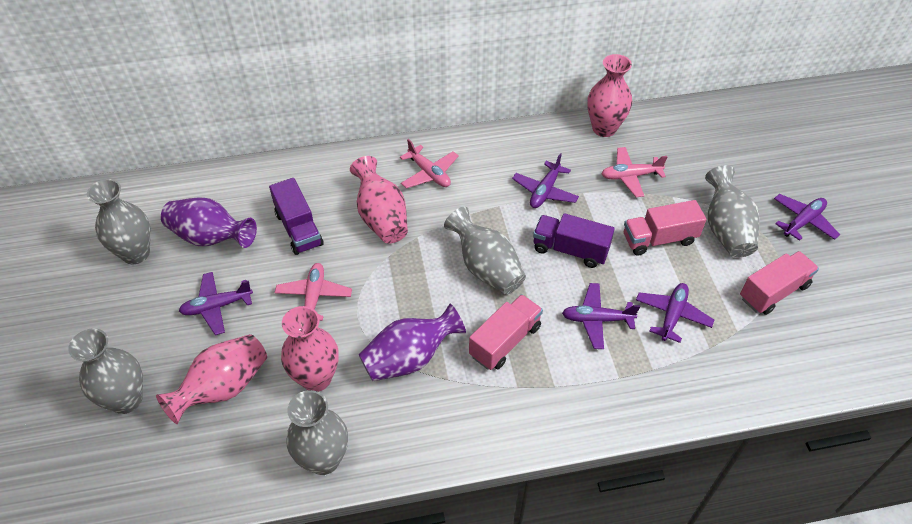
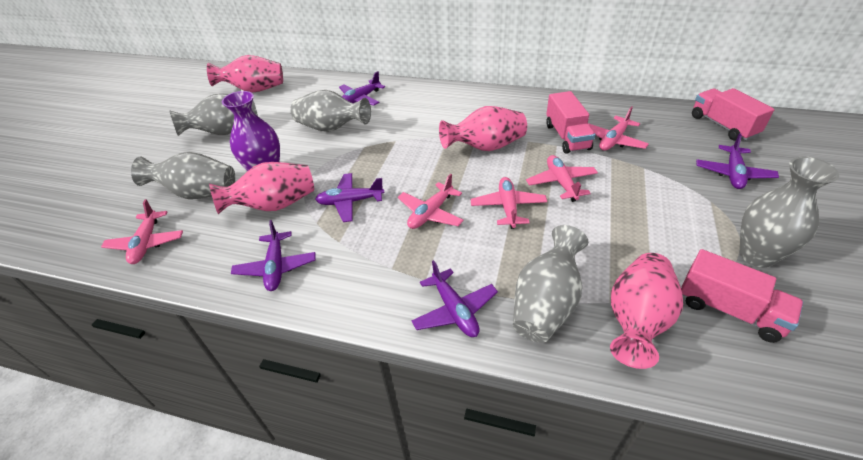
pink plane: [275,263,352,321] [400,139,459,188] [602,147,667,197] = 3 -> [101,199,183,264] [398,174,464,229] [471,177,547,229] [526,155,598,202] [588,106,649,151] = 5
purple truck: [269,178,323,255] [533,213,615,268] = 2 -> none = 0
purple vase: [161,197,257,248] [359,304,466,381] = 2 -> [222,91,280,171] = 1

